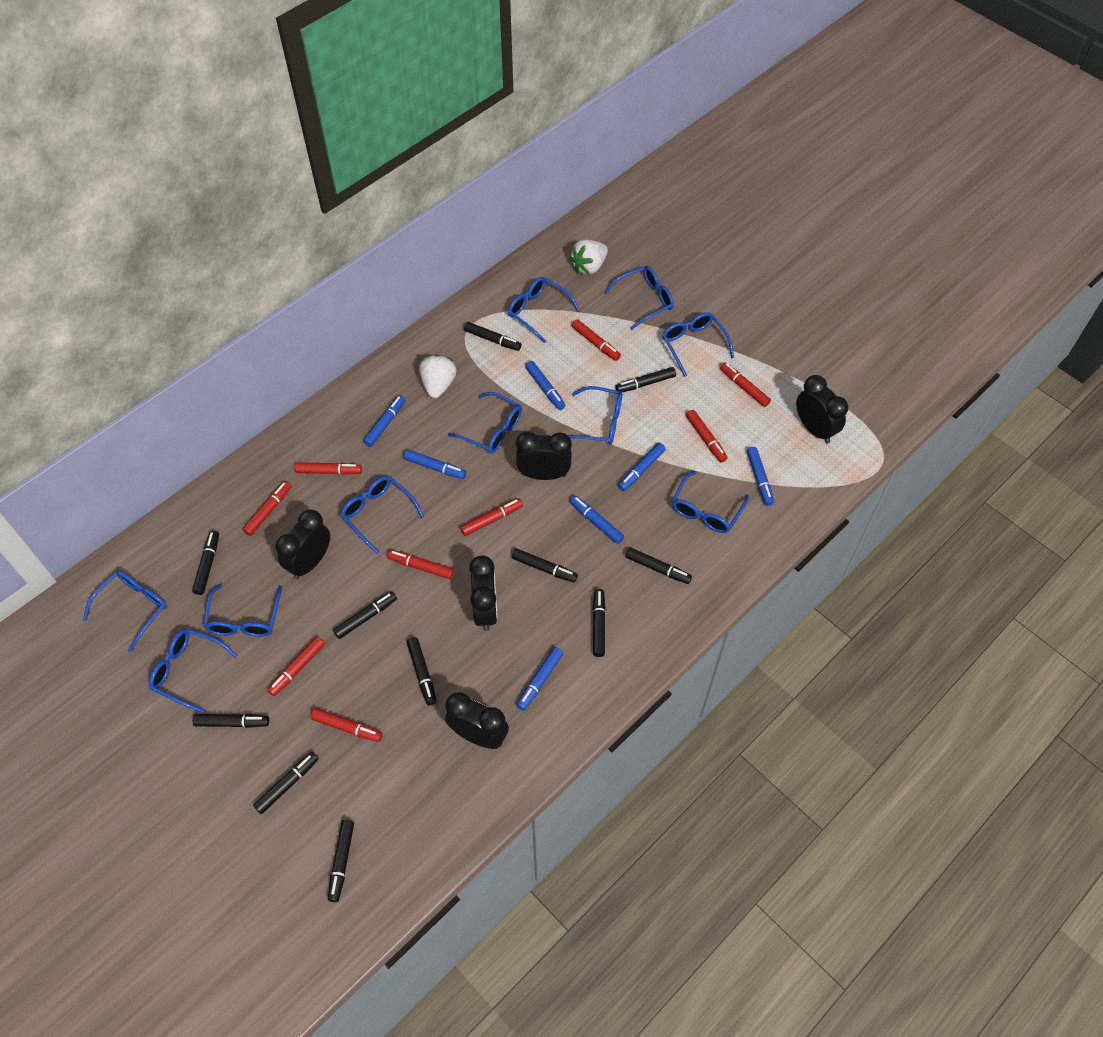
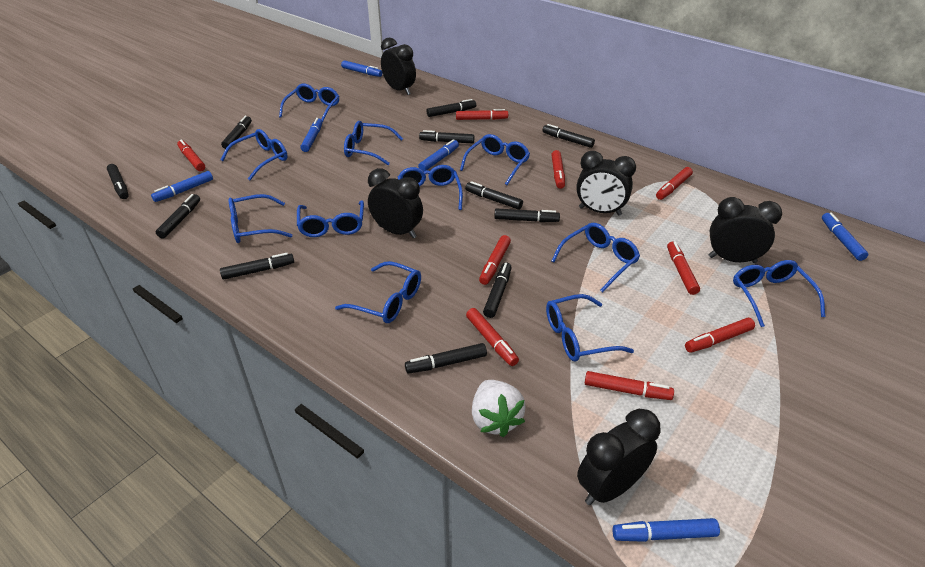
blue glasses: [83,571,167,652] [149,628,238,713] [203,584,282,637] [340,476,424,554] [448,392,522,454] [508,277,580,343] [569,386,622,445] [605,266,674,330] [662,312,734,377] [672,471,749,533] = 10 -> [221,129,287,180] [228,194,293,243] [279,84,339,122] [297,200,364,237] [335,261,421,323] [344,121,403,165] [398,165,463,210] [460,134,530,185] [546,294,634,362] [551,223,640,292] [733,260,825,327] = 11
blue marker: [363,395,405,447] [404,450,466,479] [517,647,564,711] [525,361,565,410] [570,496,624,544] [618,443,666,491] [747,447,774,506] = 7 -> [151,171,213,202] [300,118,323,152] [341,60,382,77] [418,139,459,171] [612,518,720,542] [822,213,868,261] = 6
white strawberry: [419,354,457,399] [569,239,608,275] = 2 -> [472,380,525,437] = 1

